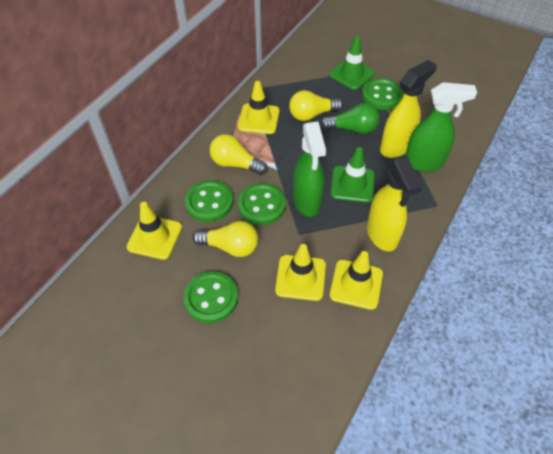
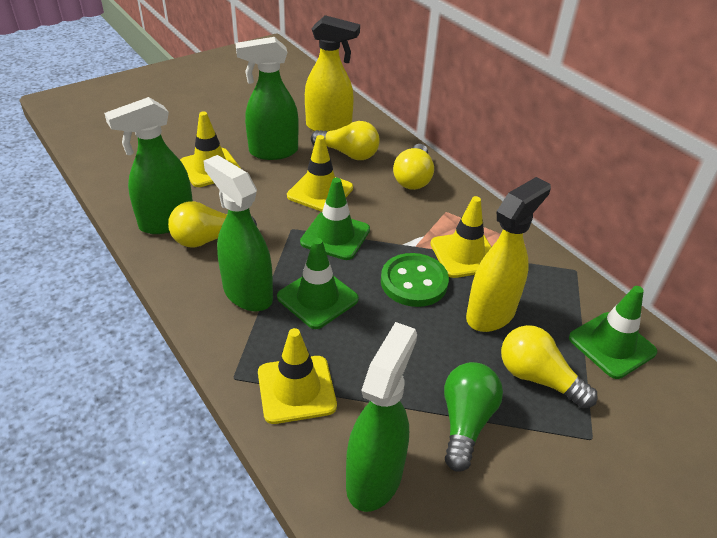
green button: [183,271,238,323] [185,180,233,222] [238,183,286,225] [362,78,403,110] = 4 -> [381,253,449,307] = 1
green spray bottle: [293,122,326,217] [405,82,477,172] = 2 -> [104,97,193,234] [203,155,273,311] [235,37,299,160] [346,322,417,512] = 4
green traffic cone: [329,36,375,90] [331,147,375,203] = 2 -> [277,238,359,329] [300,178,370,260] [569,286,657,379] = 3
yellow light bulb: [192,221,258,257] [210,134,267,175] [289,90,343,121] = 3 -> [168,201,257,248] [311,121,380,160] [393,144,434,190] [501,325,598,409] = 4

